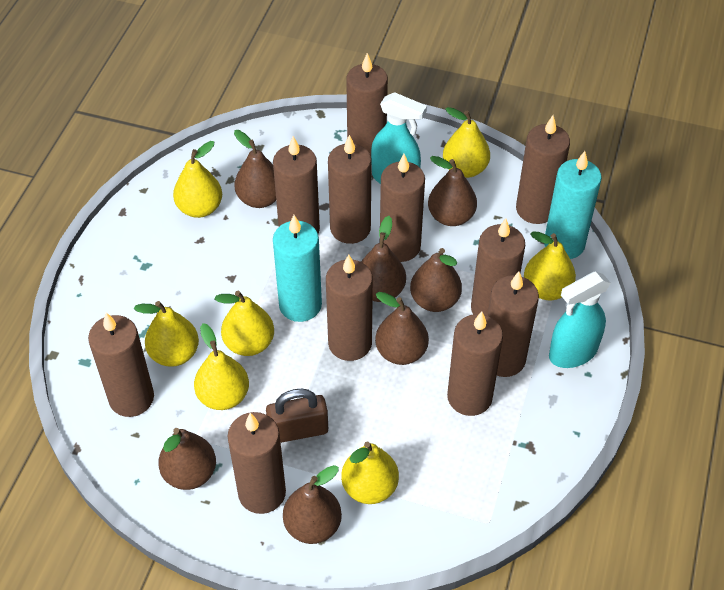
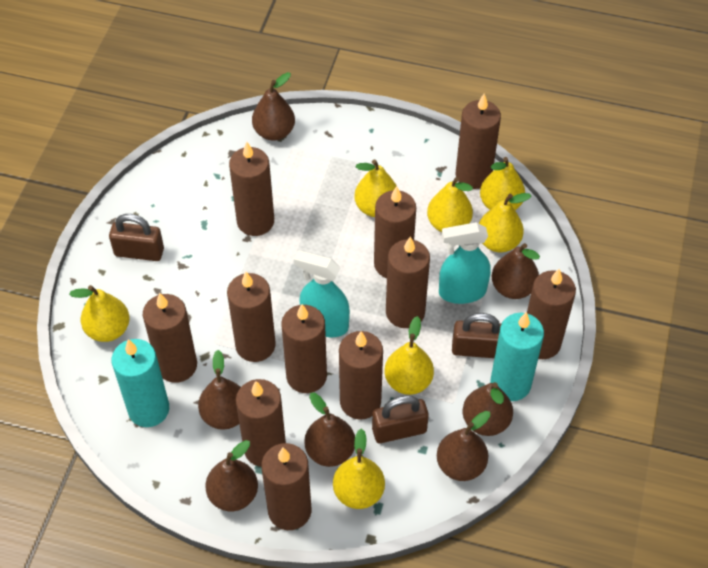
brown padlock: [266,389,328,443] = 1 -> [109,214,164,261] [372,395,429,443] [452,313,501,358] = 3

